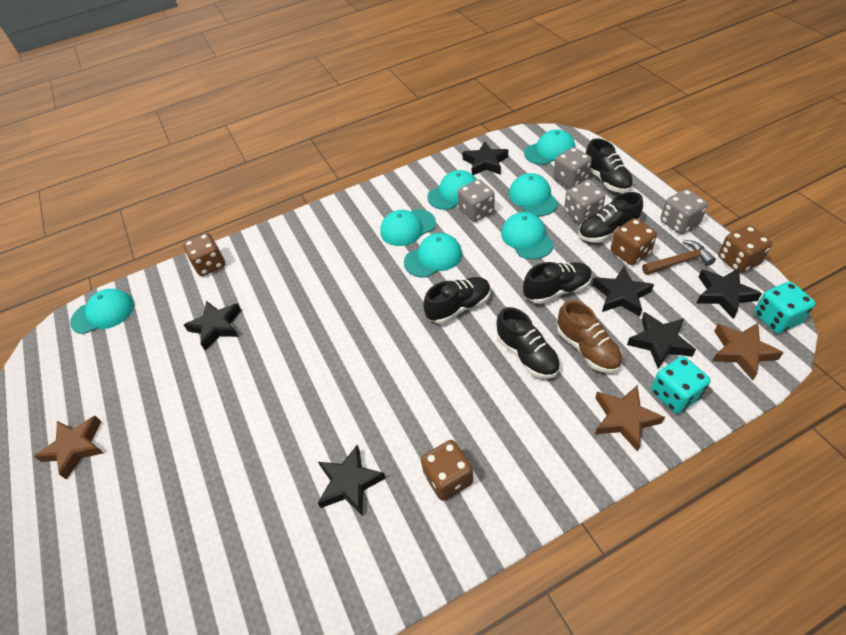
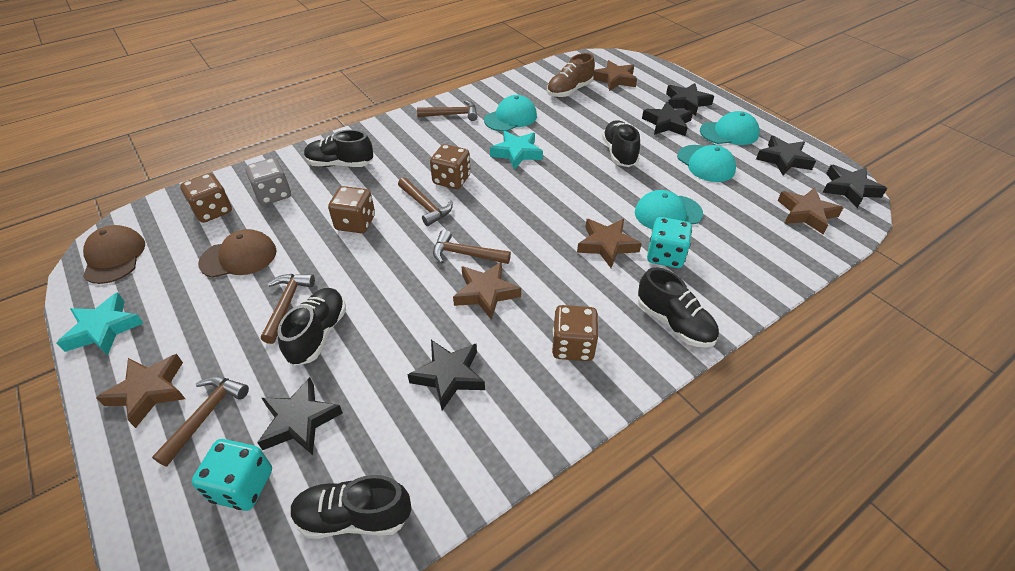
brown cap: none = 0 -> [83,225,145,284] [198,229,277,278] = 2
brown hammer: [642,240,716,275] = 1 -> [152,376,249,467] [261,274,315,344] [398,177,453,226] [417,100,478,121] [433,230,511,264] = 5
brown star: [34,416,104,480] [595,386,665,451] [712,323,784,380] = 3 -> [96,354,185,428] [453,262,521,320] [577,219,642,268] [593,60,637,91] [777,188,843,234] = 5
grey dice: [458,179,495,222] [553,147,592,188] [564,181,605,224] [661,189,708,234] = 4 -> [245,158,291,205] = 1
turquoise cap: [70,289,134,334] [380,209,436,246] [404,233,462,278] [427,170,477,210] [501,212,554,259] [509,173,558,216] [524,129,576,165] = 7 -> [484,95,537,131] [635,190,703,230] [677,145,736,182] [700,111,760,145] = 4
turquoise star: none = 0 -> [57,292,143,356] [490,131,543,170] = 2

